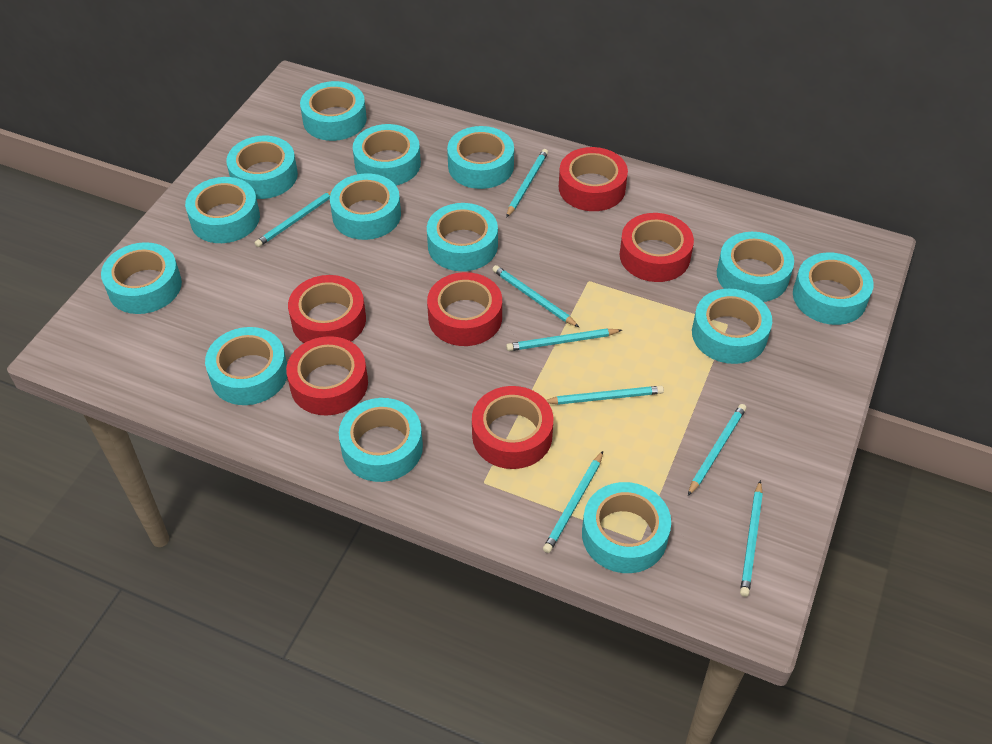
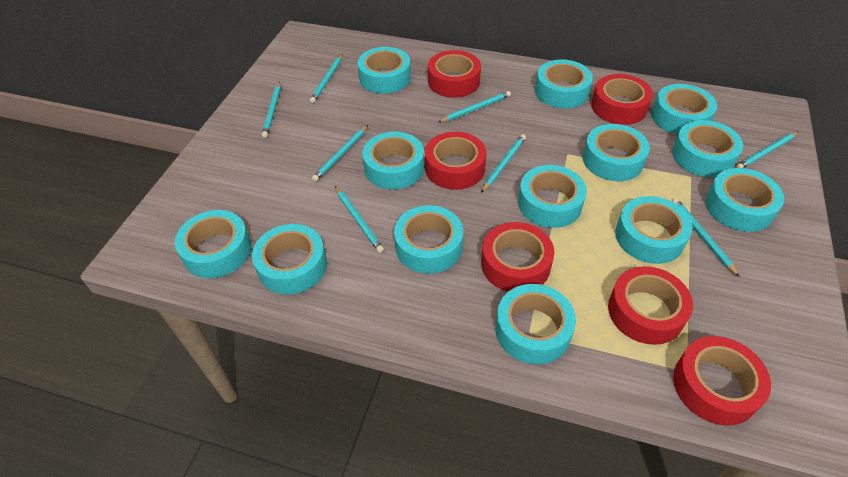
turquoise tape: [101,242,182,314] [185,177,260,243] [205,327,287,405] [226,136,298,199] [300,81,367,141] [330,173,401,240] [339,398,423,482] [353,124,421,186] [427,203,498,271] [447,126,514,189] [582,482,671,573] [692,289,772,364] [717,232,794,302] [793,252,874,325] = 14 -> [175,210,251,278] [252,224,327,294] [357,47,411,94] [362,132,424,189] [394,205,463,274] [495,284,576,364] [518,165,587,228] [535,60,593,108] [583,124,650,181] [615,196,693,264] [652,84,717,135] [672,120,743,177] [705,168,784,232] = 13

